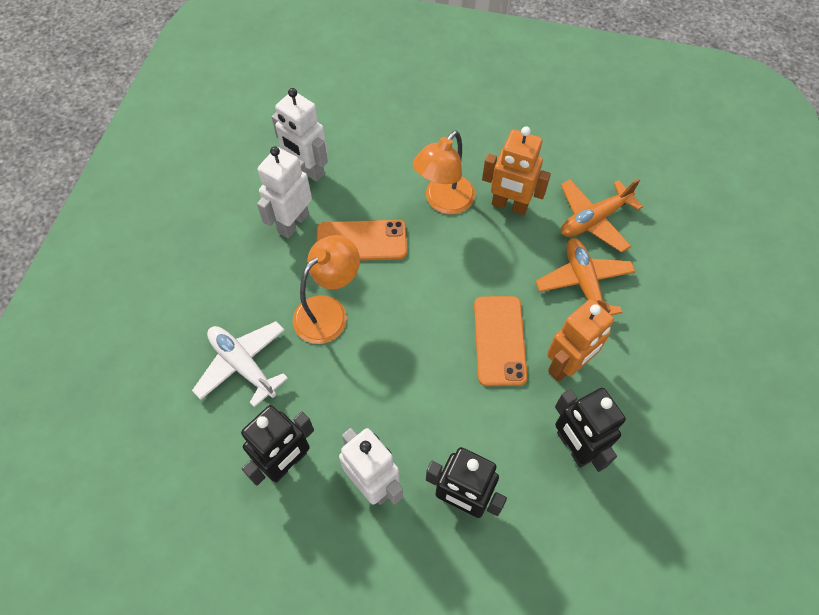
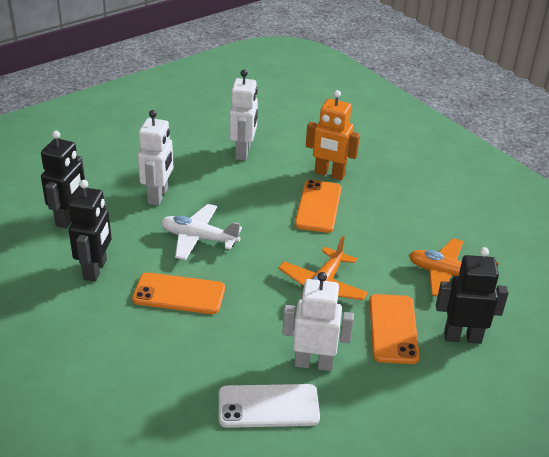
orange lamp: [293,235,360,344] [413,130,475,214] = 2 -> none = 0
orange phone: [317,220,407,261] [474,296,528,386] = 2 -> [132,273,225,314] [295,180,341,233] [369,294,420,364] = 3
orange robot: [482,126,551,215] [547,299,614,382] = 2 -> [306,90,360,180] = 1
white phone: none = 0 -> [219,384,320,428] = 1

